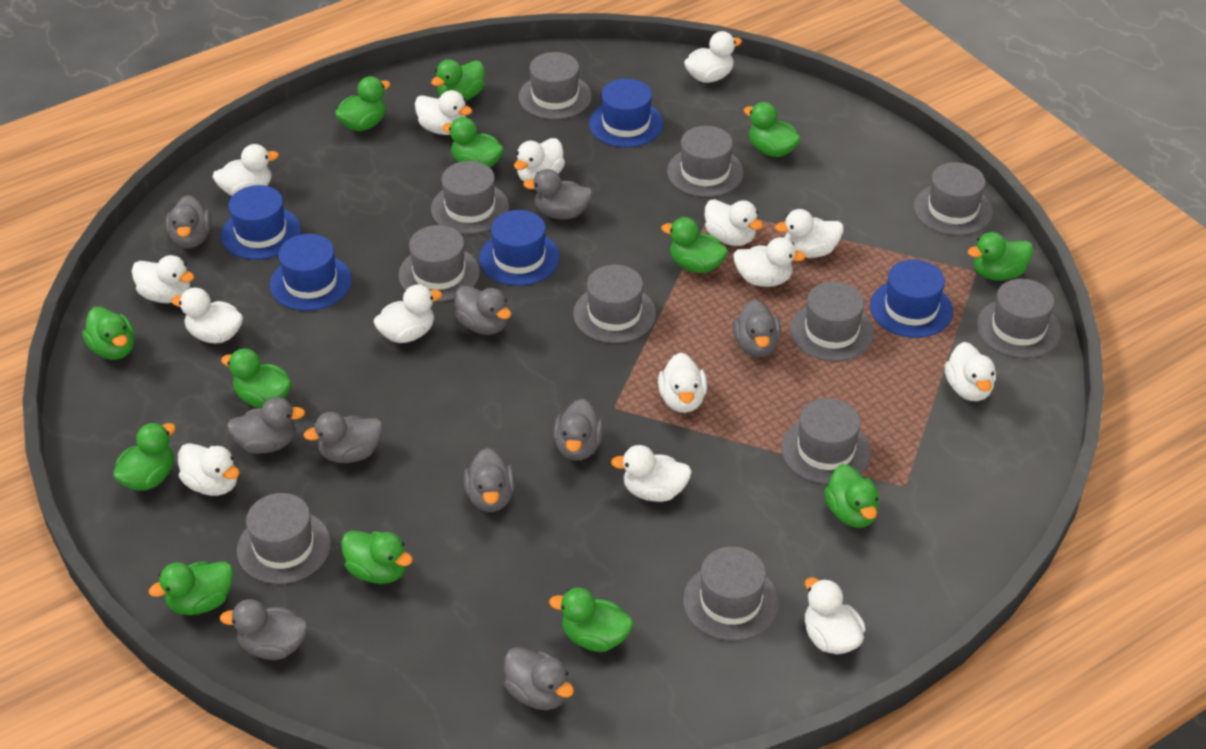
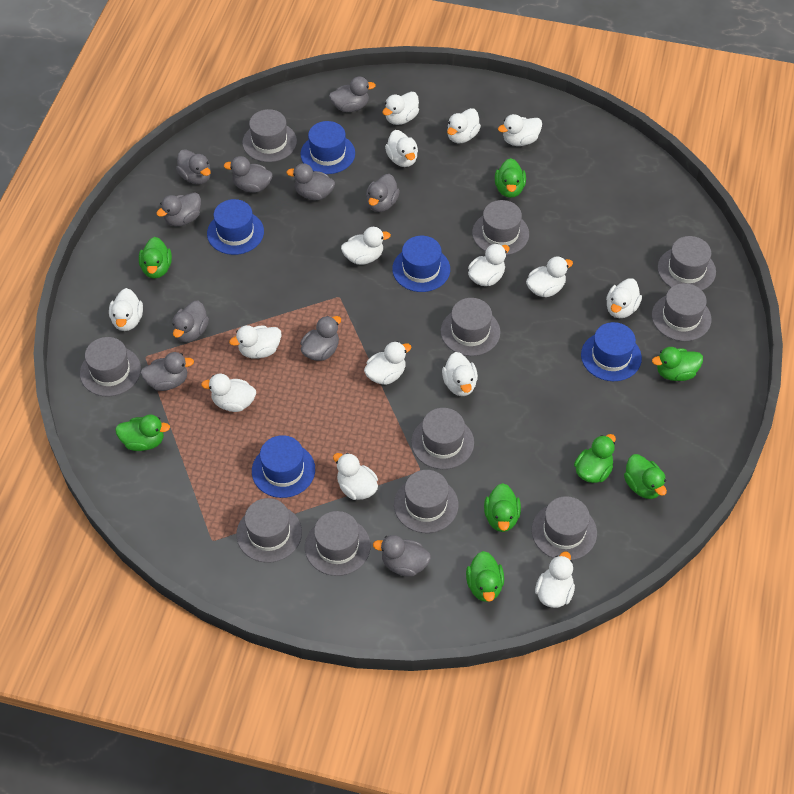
green duck: [82,307,134,360] [113,422,176,491] [149,561,233,615] [221,349,292,408] [335,76,391,131] [341,530,413,584] [431,60,485,101] [442,117,504,167] [549,588,633,652] [661,217,728,273] [744,102,801,157] [824,464,880,528] [968,232,1033,280] = 13 -> [115,414,170,451] [139,237,172,278] [466,551,504,602] [484,483,521,532] [495,158,526,198] [574,434,616,483] [624,454,667,499] [652,347,703,381] = 8

